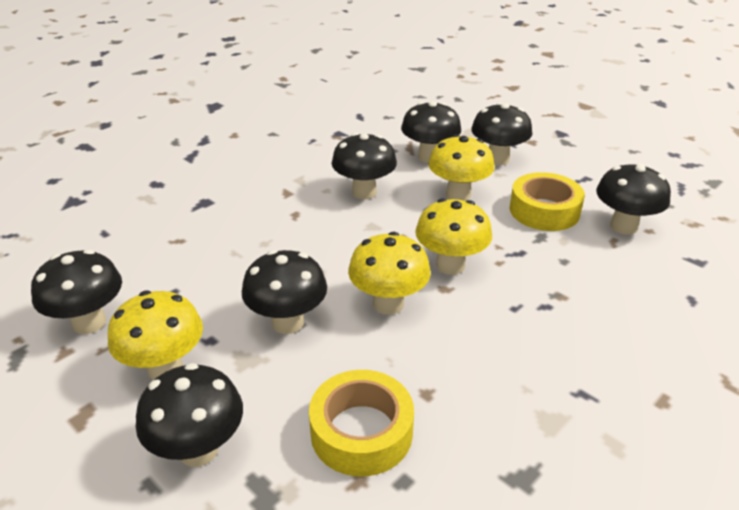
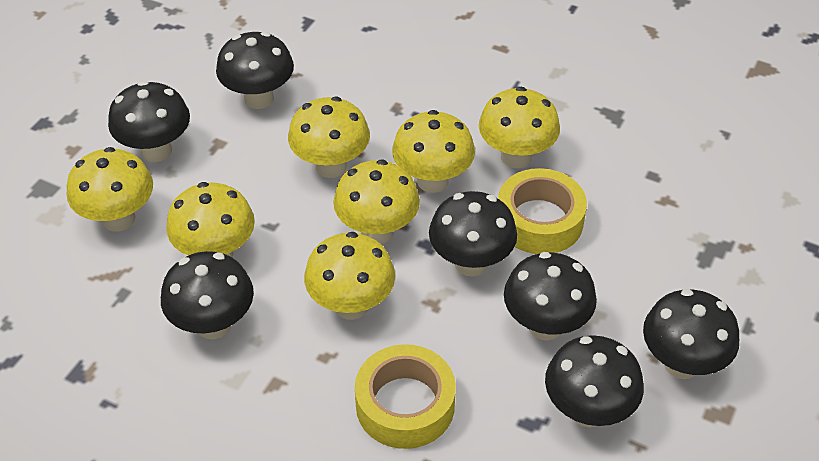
yellow mushroom: [108,290,203,380] [348,232,431,315] [415,198,492,275] [428,134,495,201] = 4 -> [67,147,153,232] [166,182,255,257] [288,97,370,178] [304,232,395,320] [333,160,420,244] [392,110,475,193] [479,87,560,168] = 7

